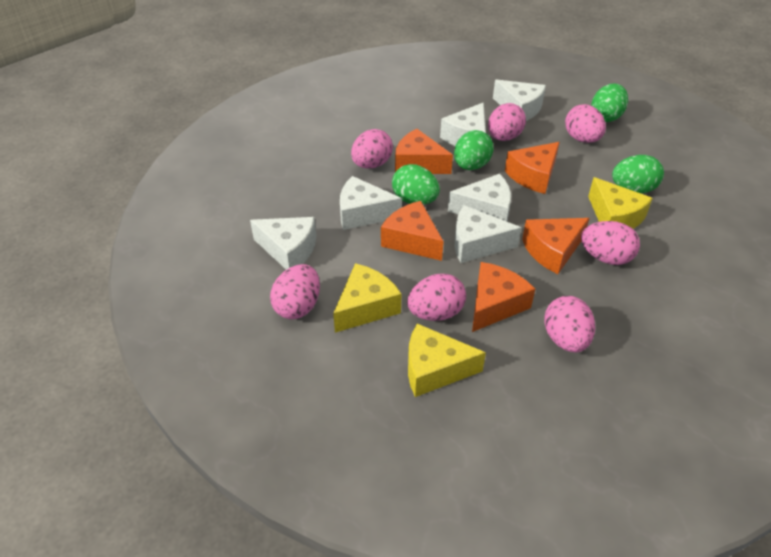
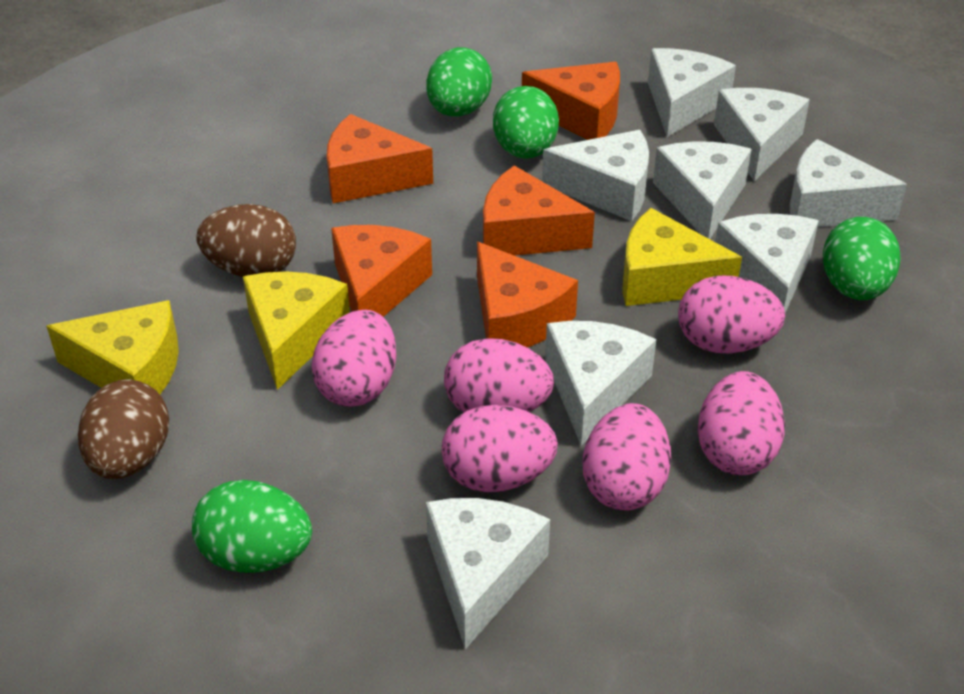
brown egg: none = 0 -> [78,379,169,479] [197,204,296,277] = 2
pink egg: [270,264,320,319] [351,129,393,168] [407,274,466,321] [488,103,526,141] [544,296,595,352] [565,104,606,143] [581,221,640,265] = 7 -> [311,310,396,407] [442,405,558,492] [444,338,554,412] [582,403,671,511] [678,276,785,354] [698,371,785,476] = 6
white cheese: [250,217,316,270] [340,176,402,230] [440,103,486,146] [448,174,511,222] [455,205,521,263] [493,79,546,121] = 6 -> [426,498,550,649] [542,130,649,221] [545,321,656,446] [648,48,736,137] [653,141,752,239] [714,88,810,181] [715,214,819,313] [790,139,907,227] = 8

